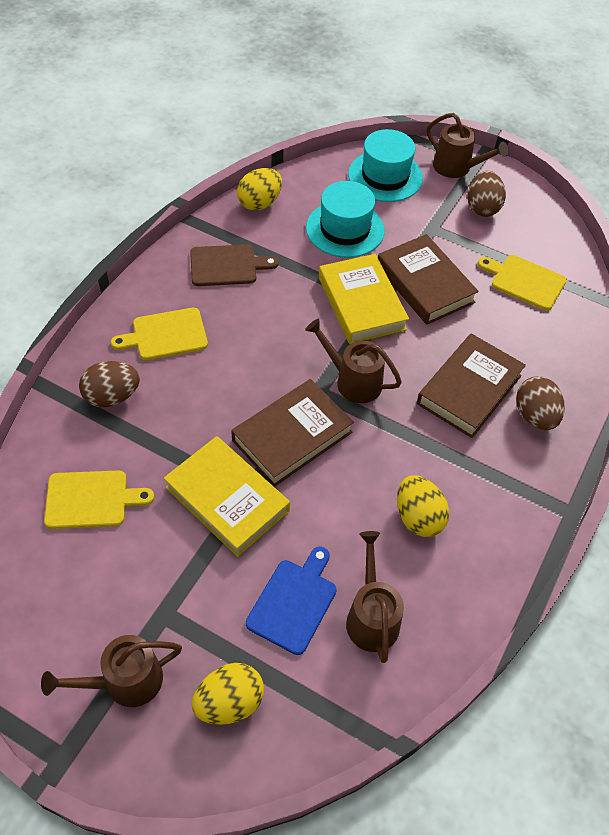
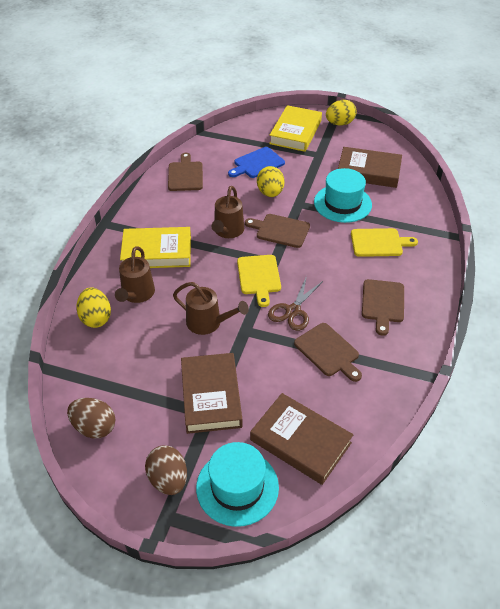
brown cutting board: [190,244,279,286] = 1 -> [168,153,203,191] [245,214,310,248] [294,323,362,382] [362,279,404,336] = 4
brown egg: [79,361,140,407] [468,171,506,217] [516,376,565,430] = 3 -> [67,398,115,439] [145,445,187,495] = 2
brown scissors: none = 0 -> [268,276,323,331] = 1
brown watering can: [41,635,182,707] [305,319,402,403] [346,531,404,663] [426,113,508,178] = 4 -> [115,246,155,303] [173,282,249,335] [212,186,244,238] = 3
yellow cutting board: [44,470,154,529] [111,308,208,360] [477,255,566,311] = 3 -> [237,255,281,307] [351,228,418,257] = 2

